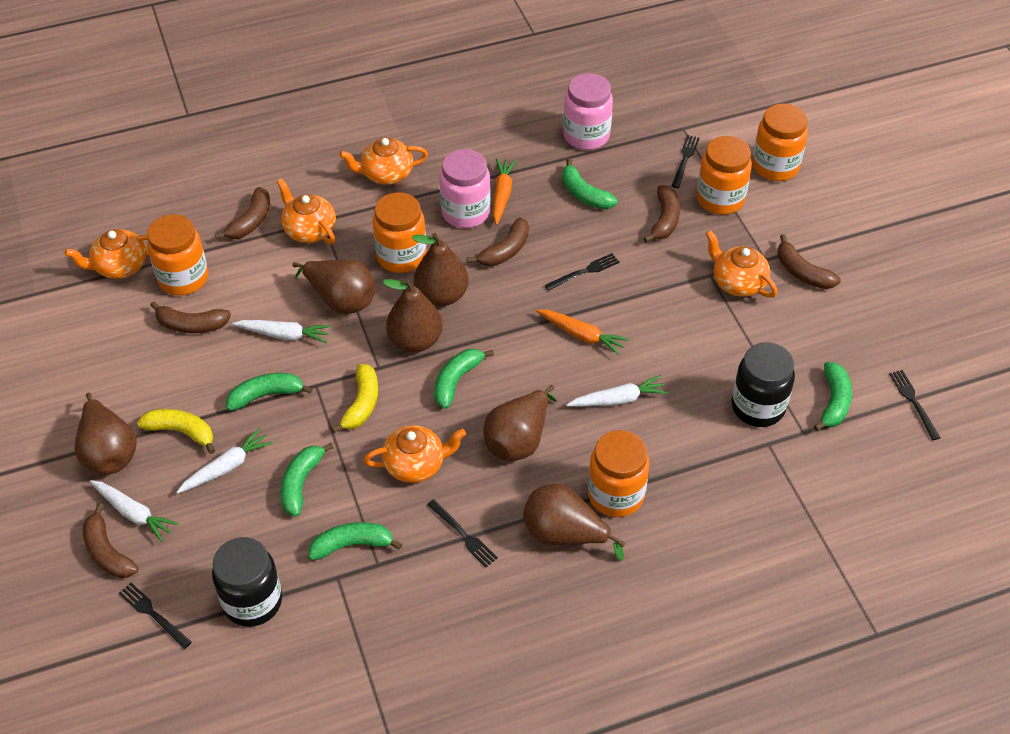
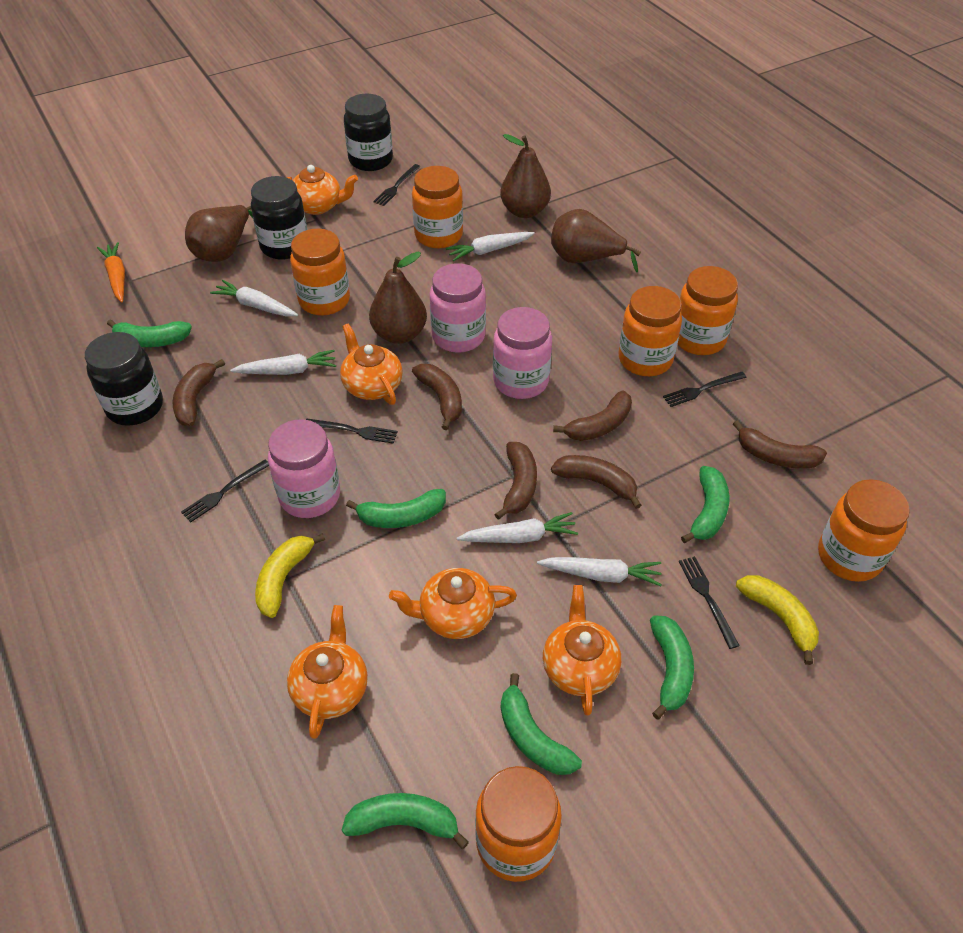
black jar: [212,537,282,627] [731,342,795,427] = 2 -> [85,332,163,426] [251,176,307,260] [344,94,393,171] = 3
brown pear: [75,393,137,474] [292,260,375,314] [383,279,442,352] [412,233,469,306] [483,385,557,461] [523,483,626,561] = 6 -> [185,205,253,262] [369,252,427,344] [500,134,551,218] [551,209,641,272] = 4
orange carrot: [493,158,517,225] [536,309,629,355] = 2 -> [97,242,125,303] = 1
orange jar: [147,214,208,296] [373,192,427,273] [588,430,650,517] [696,136,752,215] [752,103,808,181] = 5 -> [290,228,350,316] [412,166,463,248] [475,766,562,882] [619,286,682,376] [677,266,738,355] [818,479,910,582] = 6
pink jar: [439,149,491,228] [563,73,613,150] = 2 -> [268,419,340,518] [430,263,486,353] [493,307,552,399] = 3
white carrot: [90,480,179,542] [177,428,273,494] [232,320,331,343] [567,375,668,407] = 4 -> [210,280,298,317] [230,350,336,375] [446,232,535,261] [457,512,578,543] [537,557,662,586] = 5

